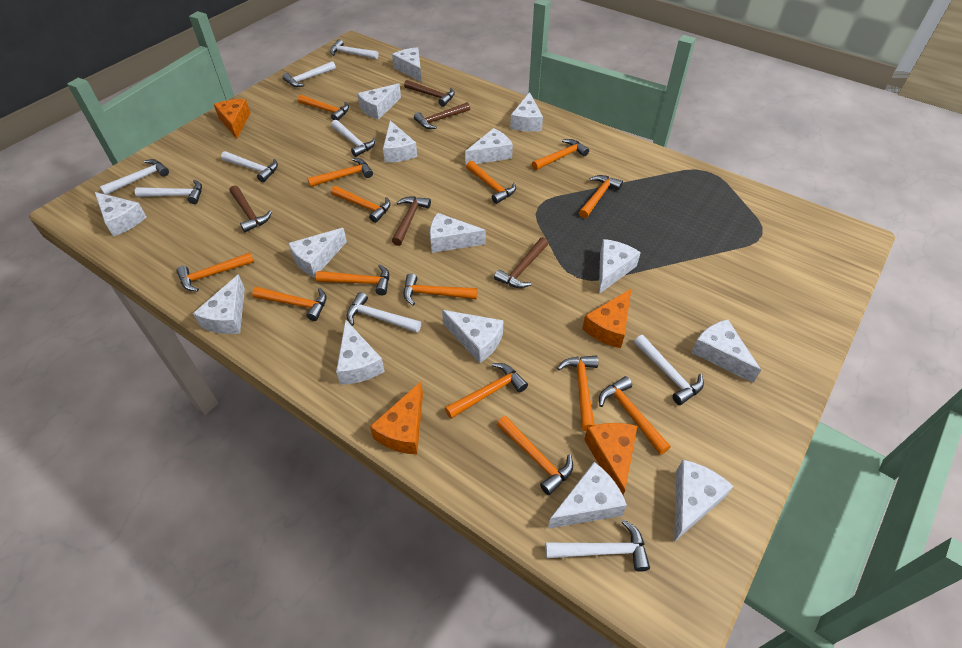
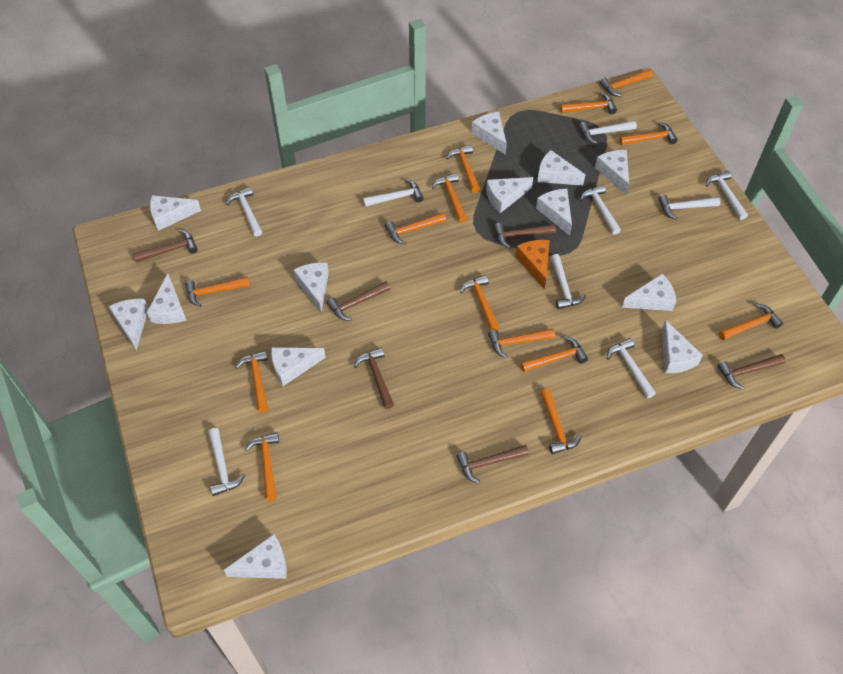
brown hammer: [230,185,272,232] [392,196,431,246] [404,80,455,107] [414,102,470,129] [494,237,548,288] = 5 -> [133,230,198,263] [327,281,390,321] [354,348,394,409] [456,445,529,483] [494,223,556,248] [717,354,786,389] = 6
orange cheese: [214,99,250,139] [370,382,423,454] [582,289,631,349] [584,423,637,495] = 4 -> [515,240,549,289] = 1
white cheese: [95,192,146,237] [193,274,245,334] [288,228,347,278] [336,320,385,385] [357,83,401,120] [383,120,417,163] [392,47,422,82] [430,213,486,253] [442,310,503,363] [465,128,513,165] [510,92,543,132] [548,462,627,529] [599,239,641,294] [674,460,734,542] [691,319,761,383] = 15 -> [109,299,149,351] [147,273,186,324] [150,195,201,231] [224,534,287,579] [271,347,326,386] [293,263,329,312] [471,112,507,155] [486,177,533,213] [536,189,572,236] [537,150,585,185] [595,150,629,195] [622,274,676,311] [661,320,703,373] = 13

